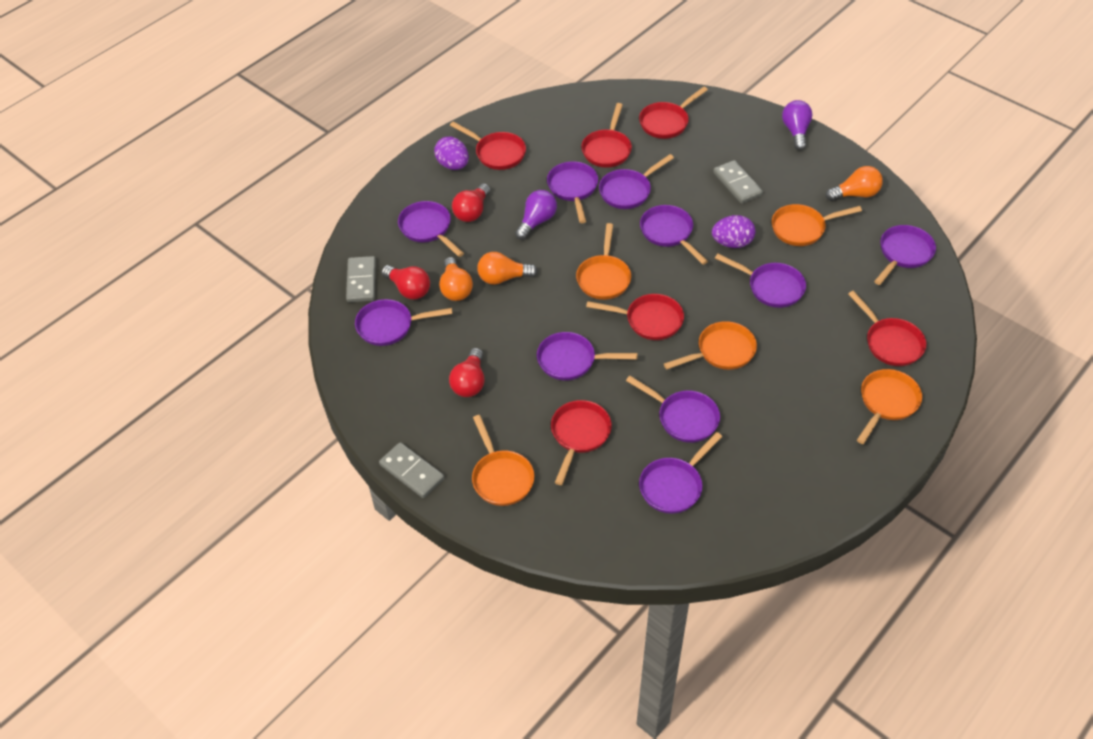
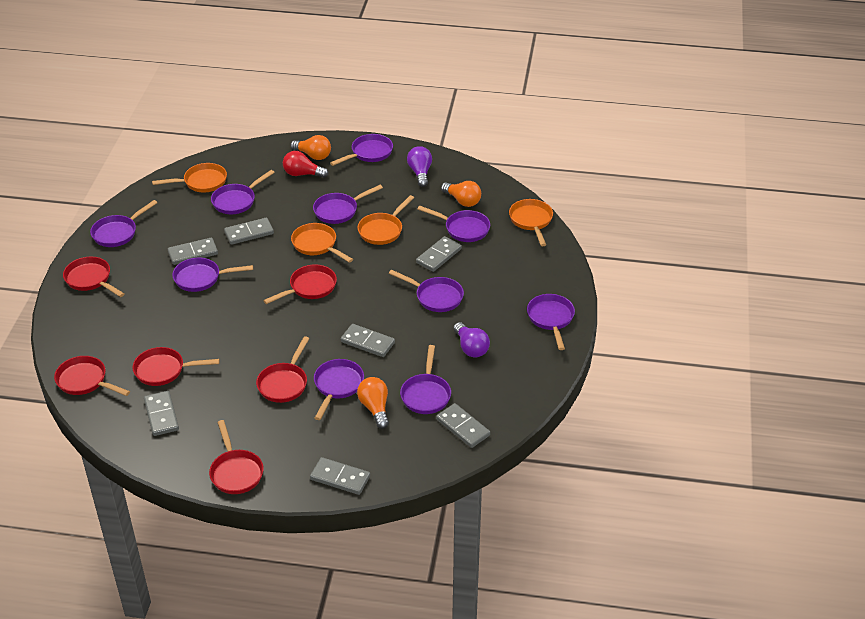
grey domino: [346,256,376,302] [379,442,444,498] [713,160,763,204] = 3 -> [144,391,179,436] [168,238,218,265] [224,218,274,245] [310,457,370,495] [341,324,395,357] [416,236,462,272] [436,403,490,448] = 7
orange pan: [472,415,534,506] [576,223,631,300] [664,321,757,370] [772,204,862,246] [857,369,922,444] = 5 -> [152,163,227,192] [291,223,353,263] [358,195,414,245] [509,199,553,247] = 4
purple egg: [434,136,469,170] [712,215,755,248] = 2 -> none = 0
red light bulb: [381,265,430,300] [449,348,484,397] [452,183,490,222] = 3 -> [283,151,329,178] = 1

